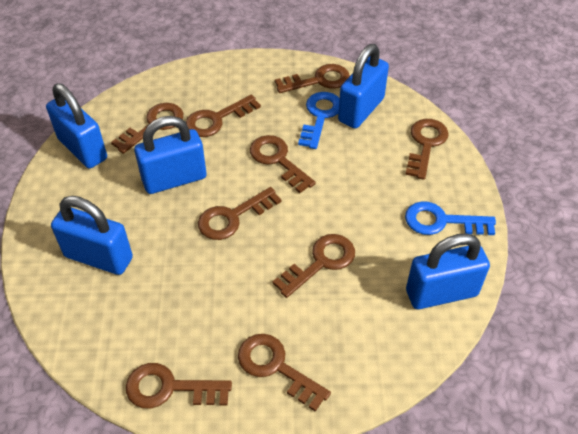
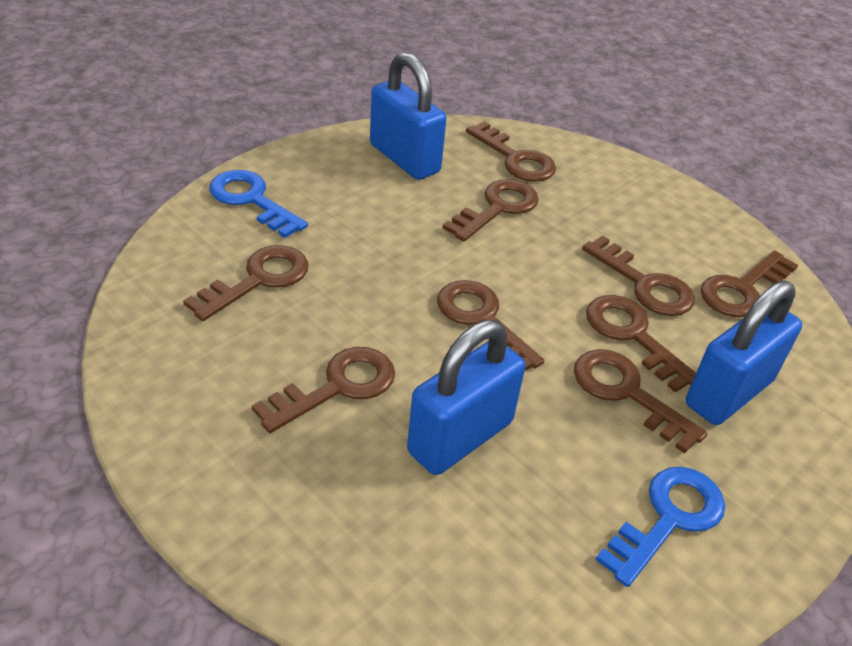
blue padlock: [46,84,107,169] [51,196,133,275] [134,116,207,194] [338,44,389,129] [406,233,490,309] = 5 -> [370,52,447,180] [407,320,525,475] [686,281,802,425] = 3

